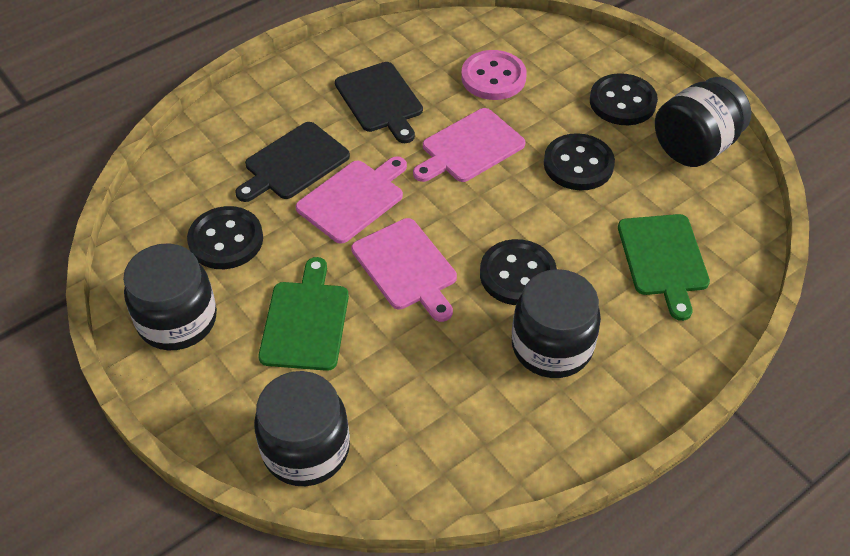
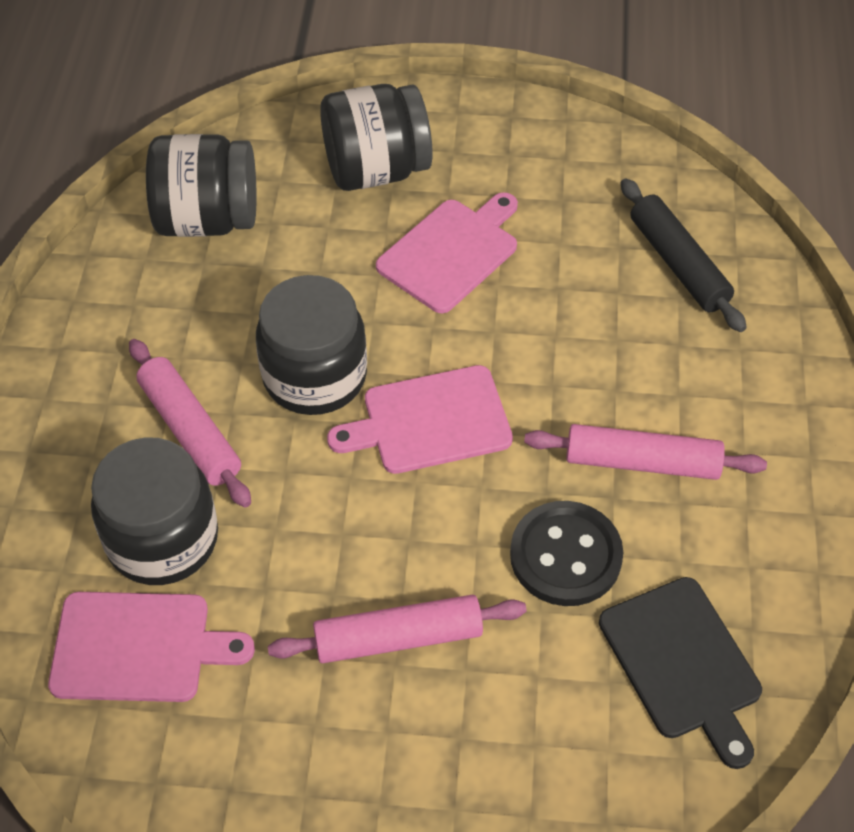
black button: [187,206,263,269] [480,239,557,305] [544,133,615,190] [590,73,658,125] = 4 -> [510,501,623,606] = 1
black cutting board: [235,122,350,202] [335,62,423,143] = 2 -> [599,577,762,769] = 1
black rolling pin: none = 0 -> [621,178,747,332] = 1
green cutting board: [259,257,349,371] [618,214,710,321] = 2 -> none = 0
pink button: [461,50,527,100] = 1 -> none = 0
pink rolling pin: none = 0 -> [129,339,251,508] [268,595,527,663] [524,424,767,480] = 3

